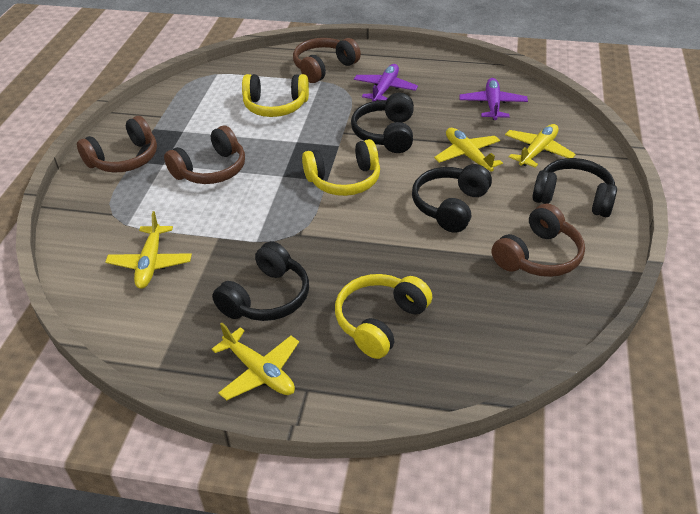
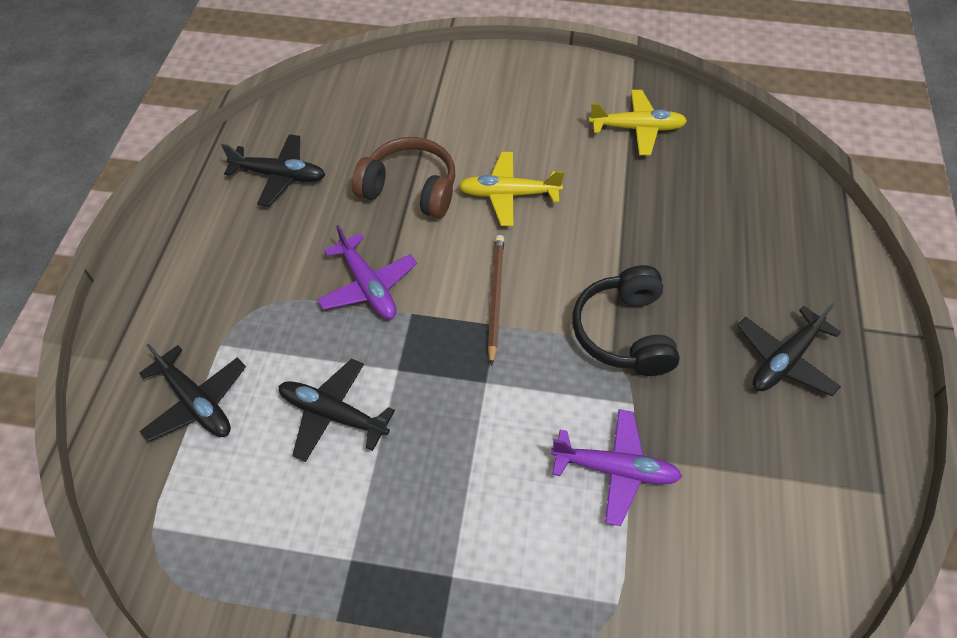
black headphones: [212,241,309,321] [351,93,414,153] [412,164,492,233] [533,158,617,217] = 4 -> [573,265,680,376] = 1
black plane: none = 0 -> [139,343,246,442] [221,134,325,206] [278,359,395,462] [737,303,841,396] = 4
brown headphones: [77,116,157,173] [164,126,245,184] [293,38,361,83] [492,204,585,277] = 4 -> [352,137,455,218] = 1
brown pencil: none = 0 -> [488,235,504,366] = 1
yellow headphones: [242,74,309,117] [302,139,380,196] [335,274,432,359] = 3 -> none = 0
yellow plane: [105,211,192,289] [212,323,299,400] [434,128,503,172] [505,124,576,168] = 4 -> [458,152,565,226] [589,90,687,155] = 2

